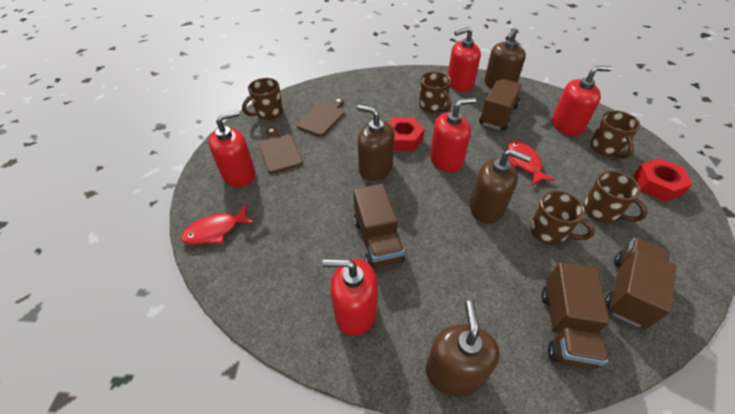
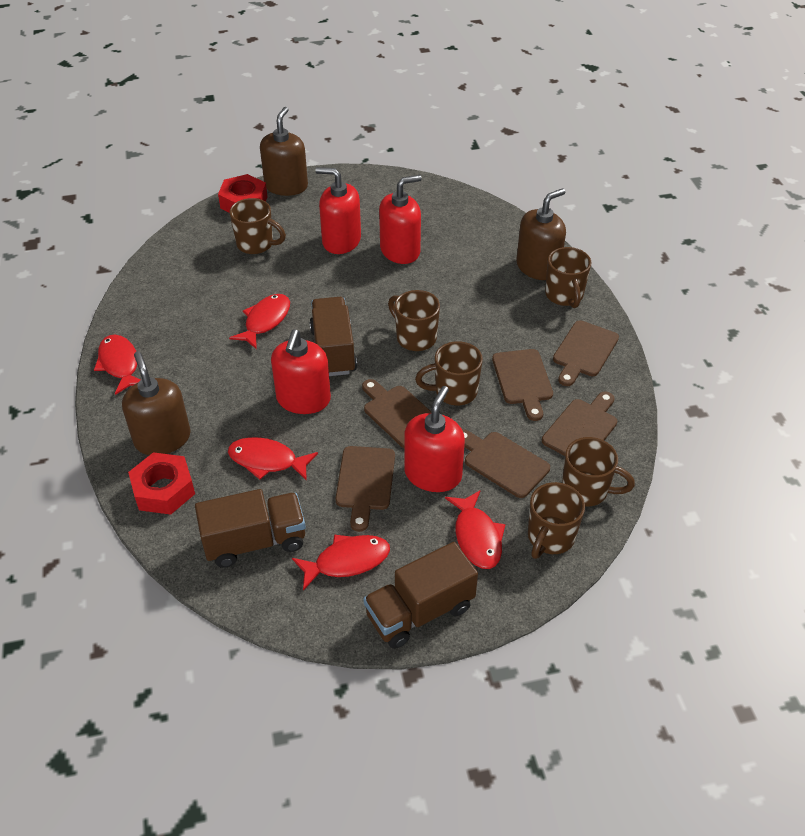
brown cutting board: [259,127,303,174] [297,98,345,137] = 2 -> [335,446,395,532] [362,379,431,448] [462,429,550,498] [492,349,553,421] [542,392,617,456] [553,320,619,386] = 6
brown mug: [242,78,283,120] [419,72,452,113] [530,191,595,245] [583,170,648,223] [590,110,640,159] = 5 -> [229,198,286,254] [388,290,440,351] [415,341,483,405] [528,482,585,559] [545,247,591,308] [562,437,635,506] = 6
brown soap dispenser: [357,105,395,181] [426,301,500,396] [470,149,531,223] [484,28,526,89] = 4 -> [122,351,191,455] [260,107,308,196] [516,188,566,280] = 3
brown truck: [353,184,405,269] [479,79,523,130] [541,262,610,369] [605,238,677,328] = 4 -> [195,489,306,568] [309,297,357,376] [363,542,478,649] = 3
red fish: [181,205,254,245] [507,141,555,185] = 2 -> [94,335,140,395] [228,437,318,481] [229,294,290,349] [292,534,390,591] [445,490,505,569] = 5
red soap dispenser: [209,110,255,187] [322,259,378,336] [430,98,476,172] [448,27,481,92] [552,66,612,136] = 5 -> [271,329,331,414] [315,167,361,254] [379,175,422,264] [404,386,465,492] = 4

